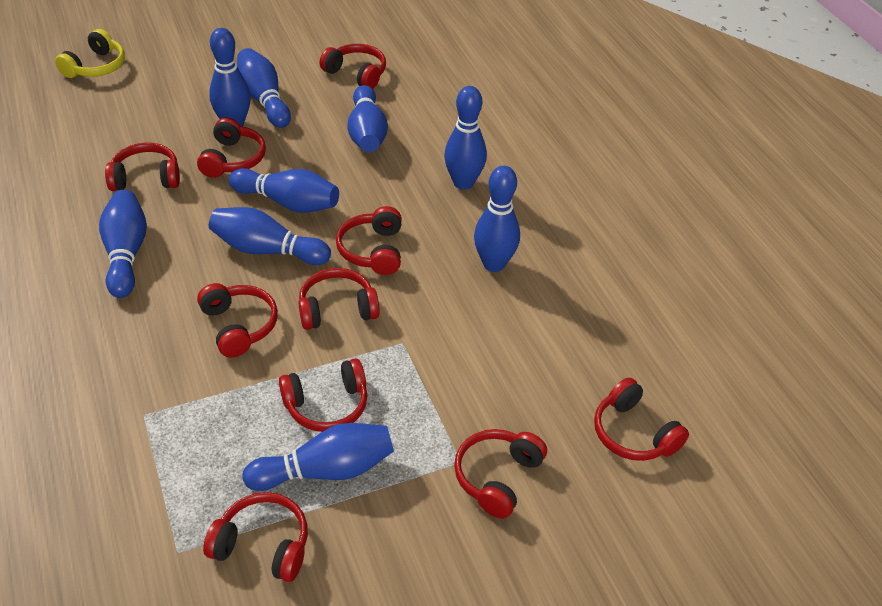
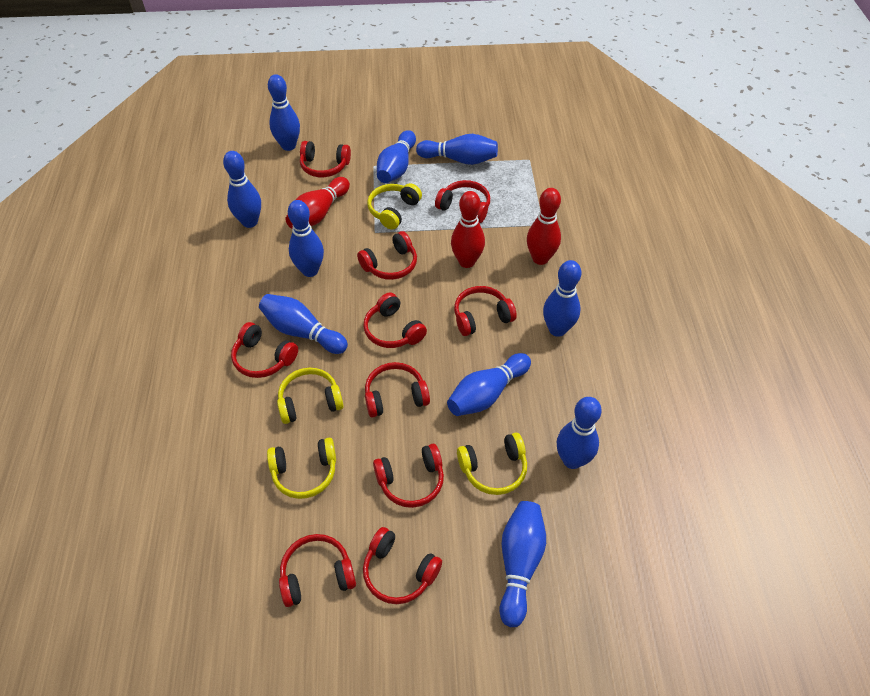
blue bowling pin: [99,190,147,298] [209,28,251,127] [209,207,331,265] [229,168,339,213] [237,48,291,128] [243,423,394,491] [347,85,388,152] [444,86,487,190] [474,166,520,272] = 9 -> [223,151,261,228] [259,294,348,354] [268,74,300,151] [288,200,324,277] [377,130,416,183] [416,134,498,165] [447,353,531,416] [499,501,546,627] [543,260,581,337] [557,397,602,469] = 10
red bowling pin: none = 0 -> [285,177,350,229] [451,191,485,268] [527,188,561,265] = 3
yellow headphones: [55,29,125,78] = 1 -> [267,438,336,499] [277,368,344,424] [367,183,422,230] [457,432,527,495] = 4

